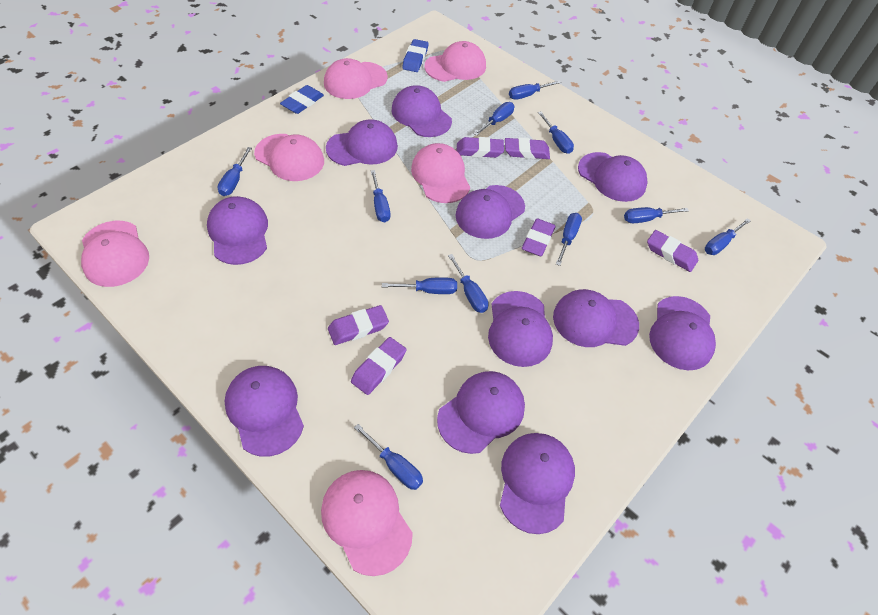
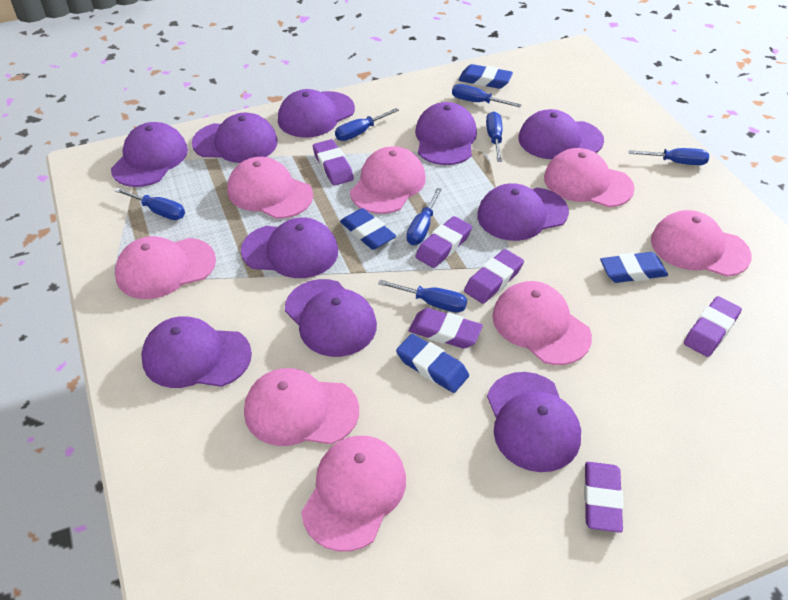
blue eraser: [280,85,324,114] [402,39,428,72] = 2 -> [340,208,396,250] [396,334,469,393] [459,64,513,89] [600,252,668,283] = 4
blue screwdriver: [217,147,252,196] [354,424,423,490] [371,170,390,222] [382,277,457,294] [448,254,488,313] [474,102,514,136] [509,80,561,100] [538,112,574,154] [556,213,582,266] [624,207,689,223] [705,218,751,255] = 11 -> [114,188,185,220] [335,108,399,141] [378,280,467,313] [407,188,442,245] [452,84,522,108] [486,112,503,162] [629,148,709,165] = 7
pink cap: [81,221,149,287] [254,134,324,181] [321,470,413,576] [324,58,388,99] [411,143,470,203] [424,41,486,82] = 6 -> [115,236,216,299] [227,157,313,219] [244,368,359,446] [301,436,406,552] [350,146,426,214] [492,281,592,365] [544,148,635,207] [651,210,752,277] = 8
purple cap: [207,196,268,265] [224,366,304,457] [326,119,398,166] [391,85,452,137] [437,371,525,454] [455,185,525,239] [488,291,553,367] [500,433,575,534] [553,289,639,347] [578,152,648,202] [649,296,716,370] = 11 -> [111,122,188,187] [141,316,252,388] [192,113,278,163] [241,217,338,278] [278,89,355,138] [285,279,377,357] [415,102,477,165] [477,183,569,241] [487,372,581,472] [519,109,604,159] = 10

